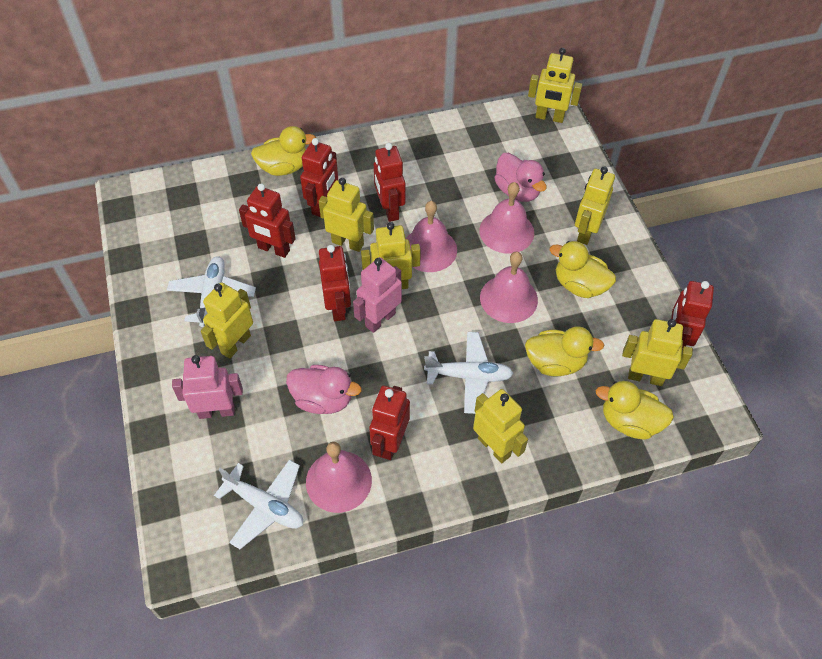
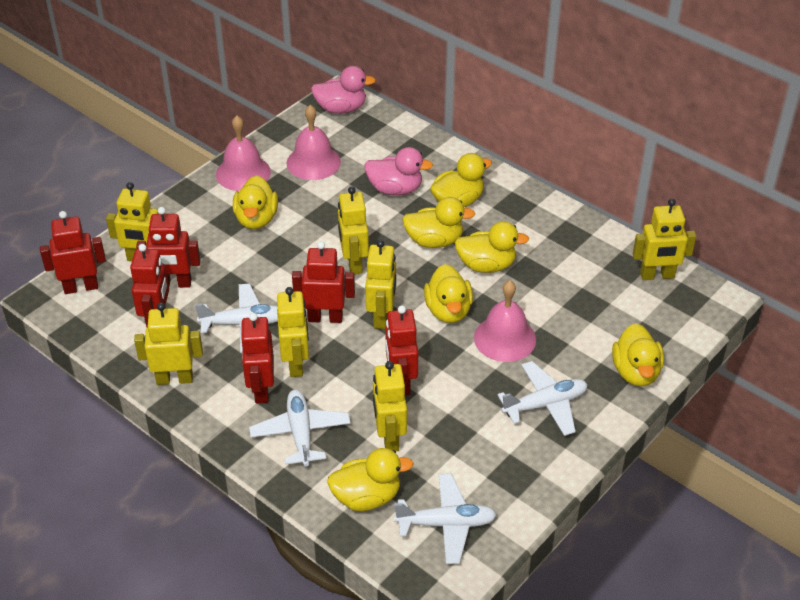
pink bell: [306,442,372,513] [406,201,457,272] [479,182,534,254] [480,251,538,323] = 4 -> [216,115,271,191] [286,105,341,180] [474,280,536,362] = 3
pink robot: [172,355,243,419] [353,257,402,333] = 2 -> none = 0
white plane: [167,256,256,327] [214,459,303,549] [424,332,514,414] = 3 -> [195,284,278,353] [249,390,351,467] [394,474,497,564] [498,361,588,436] = 4
yellow duck: [251,126,316,176] [525,326,604,376] [550,241,616,298] [596,381,674,440] = 4 -> [233,175,278,229] [327,448,413,511] [402,197,475,248] [424,264,473,323] [430,153,492,207] [455,221,529,273] [612,323,664,386] = 7

